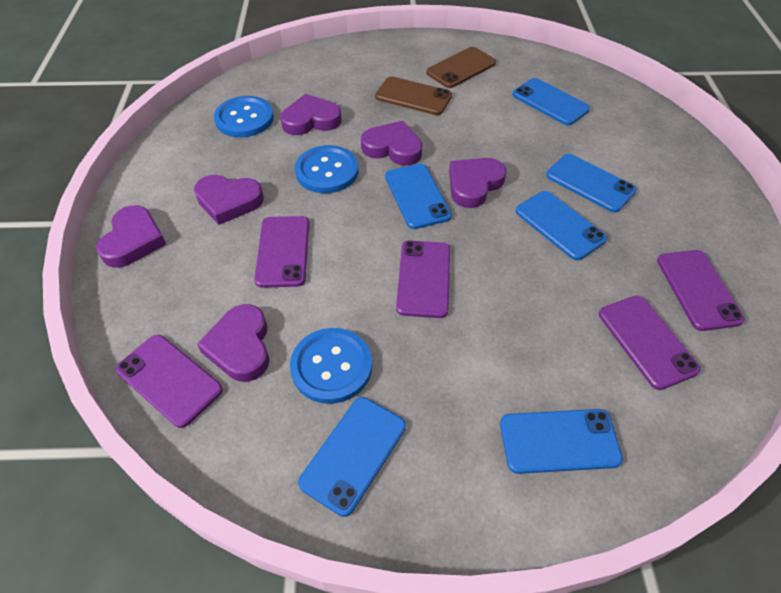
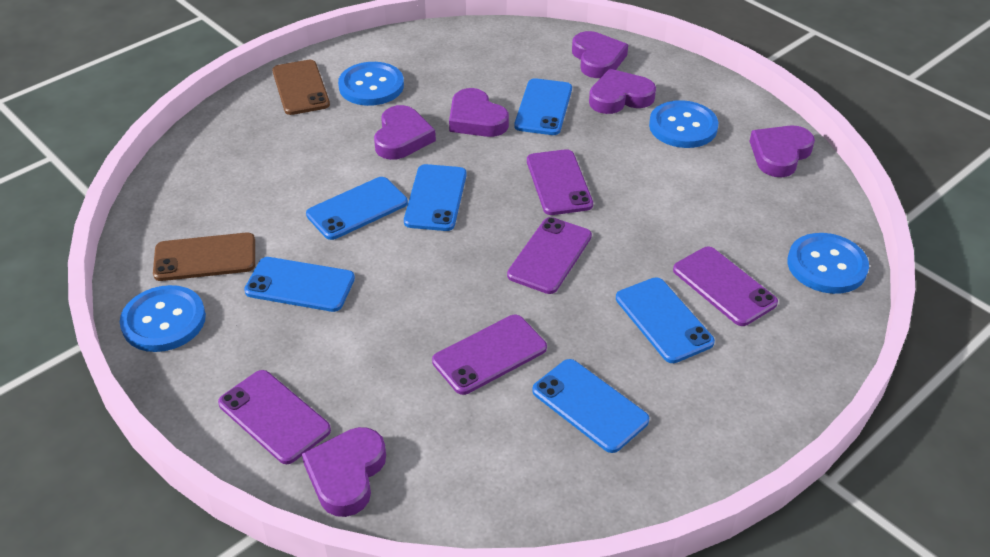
blue button: [214,96,274,137] [290,328,372,404] [295,145,358,193] = 3 -> [120,285,206,352] [338,62,404,106] [649,100,718,148] [787,233,869,294] = 4

